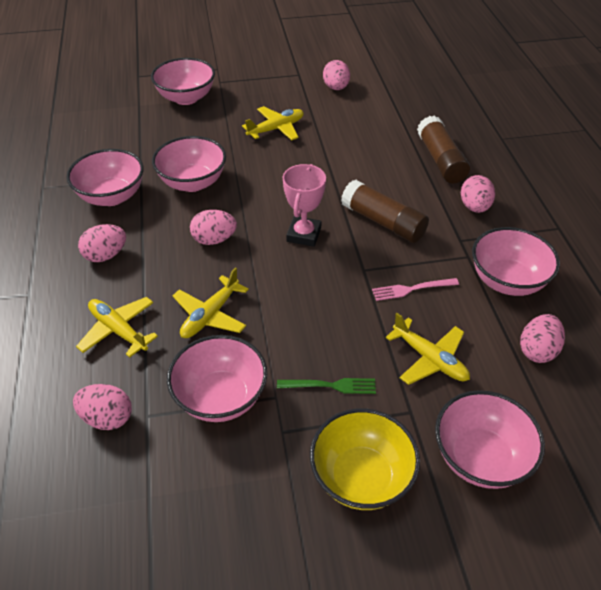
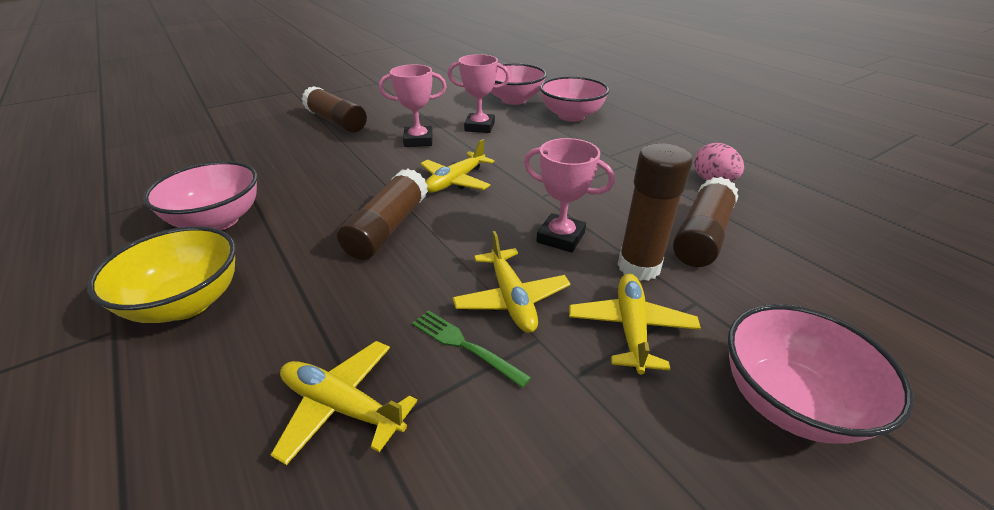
brown glue stick: [341,180,429,243] [417,116,470,183] = 2 -> [302,86,367,133] [337,169,428,260] [618,143,693,281] [673,177,738,267] = 4
pink bowl: [66,149,144,206] [151,58,215,105] [152,136,226,192] [167,335,267,422] [435,390,545,489] [472,227,560,296] = 6 -> [143,161,257,230] [491,63,547,105] [540,76,609,122] [728,304,914,444] = 4
pink egg: [73,384,132,430] [78,224,126,262] [190,210,237,245] [323,60,350,90] [461,175,495,213] [520,314,565,363] = 6 -> [694,143,744,182] = 1
pink fork: [372,278,459,301] = 1 -> none = 0
pink trophy: [283,164,326,247] = 1 -> [379,64,447,147] [448,54,510,133] [524,138,615,253] = 3

